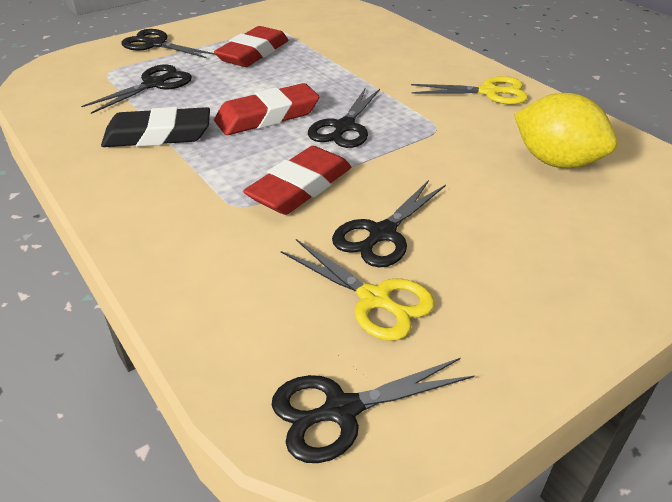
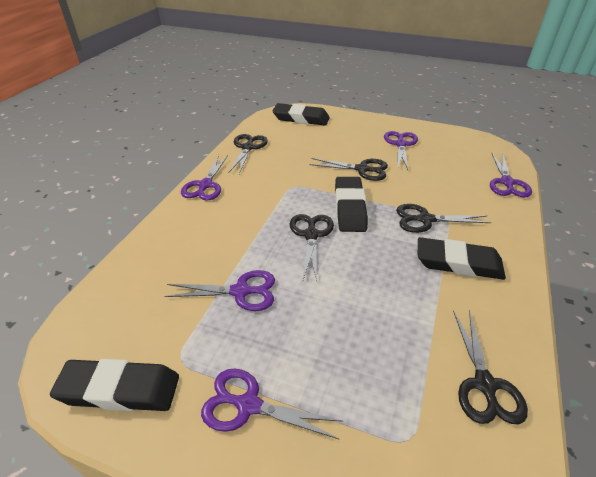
black eraser: [101,107,210,147] = 1 -> [50,359,179,411] [272,103,330,126] [335,177,368,232] [418,237,506,280] = 4
purple scissors: none = 0 -> [164,270,275,311] [181,155,228,201] [201,369,343,440] [384,131,418,170] [490,152,532,198] = 5
red eraser: [214,26,288,67] [214,83,319,135] [243,146,351,215] = 3 -> none = 0
yellow lemon: [514,93,617,168] = 1 -> none = 0
yellow scissors: [281,239,435,341] [411,76,528,104] = 2 -> none = 0

